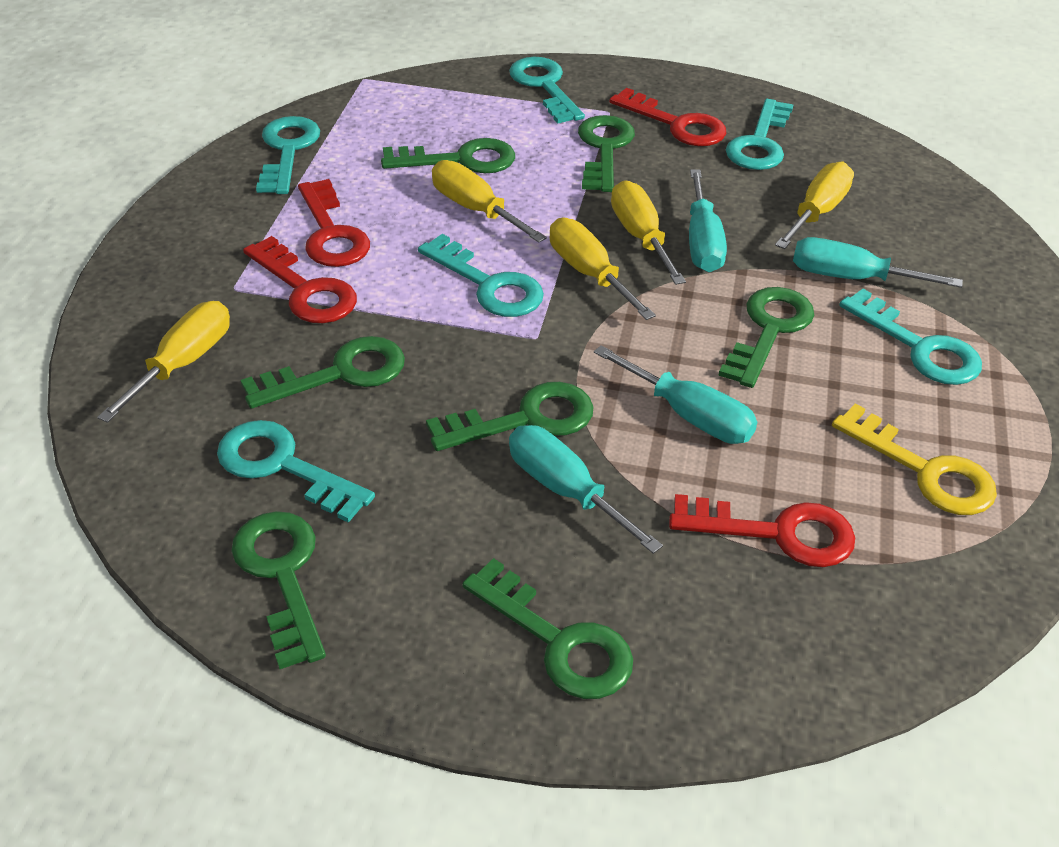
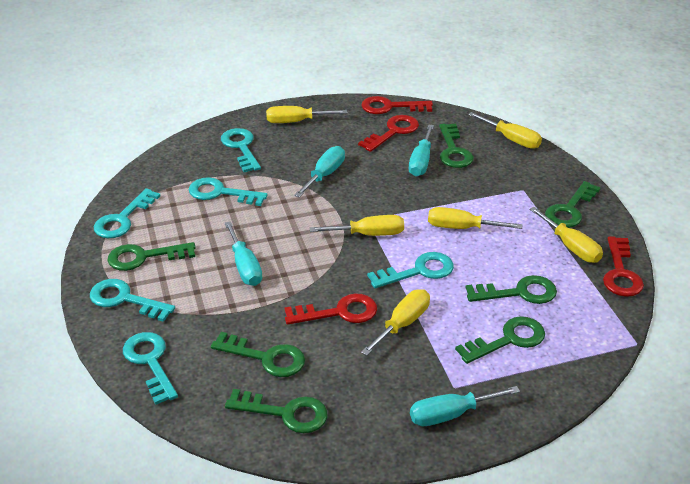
yellow key: [832,404,997,515] = 1 -> none = 0
yellow screwdriver: [97,301,230,423] [432,160,547,243] [550,218,656,320] [611,180,686,285] [775,162,854,249] = 5 -> [266,106,347,123] [310,215,404,236] [361,289,430,356] [428,207,523,229] [468,112,542,149] [529,207,603,263] = 6

